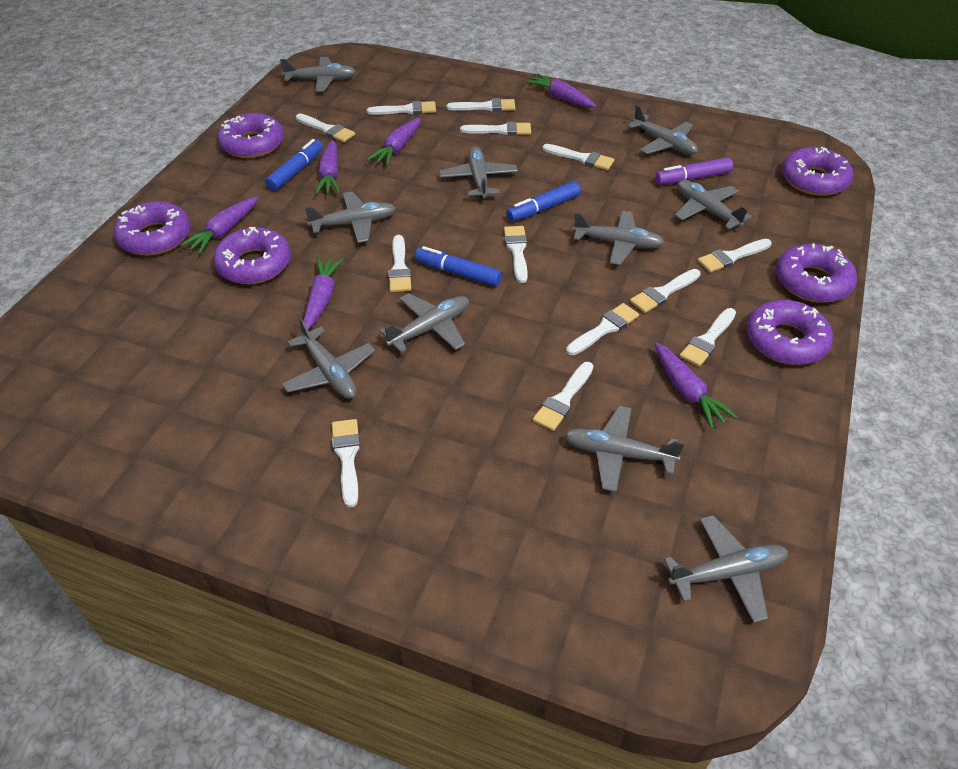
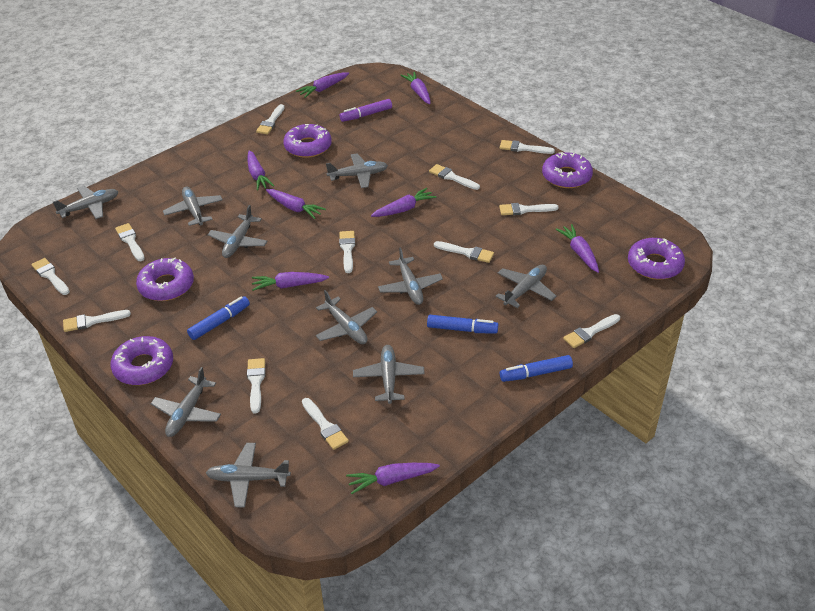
purple carrot: [180,196,258,254] [304,257,344,330] [315,140,340,194] [367,118,421,166] [525,74,596,108] [654,342,737,429] = 6 -> [248,150,274,190] [252,272,329,291] [266,189,326,219] [296,72,349,98] [346,463,440,494] [371,188,436,217] [400,72,431,104] [556,224,599,273] = 8
purple donut: [114,202,191,256] [213,227,291,284] [217,113,284,158] [746,300,833,365] [776,243,857,303] [782,147,853,196] = 6 -> [111,336,173,385] [136,258,194,301] [283,124,332,158] [542,152,593,188] [628,238,685,280] = 5
white brush: [296,113,355,142] [332,419,360,508] [367,101,436,115] [388,235,411,292] [447,98,515,112] [460,122,531,135] [504,226,528,283] [533,362,593,431] [542,144,614,170] [566,303,639,355] [630,269,701,313] [679,308,736,367] [697,239,772,273] = 13 -> [31,258,70,295] [63,310,131,332] [115,223,145,261] [247,358,266,414] [256,104,285,134] [302,398,349,450] [339,231,355,273] [429,164,480,190] [434,241,494,263] [499,203,559,215] [500,140,555,154] [563,314,620,348] = 12

